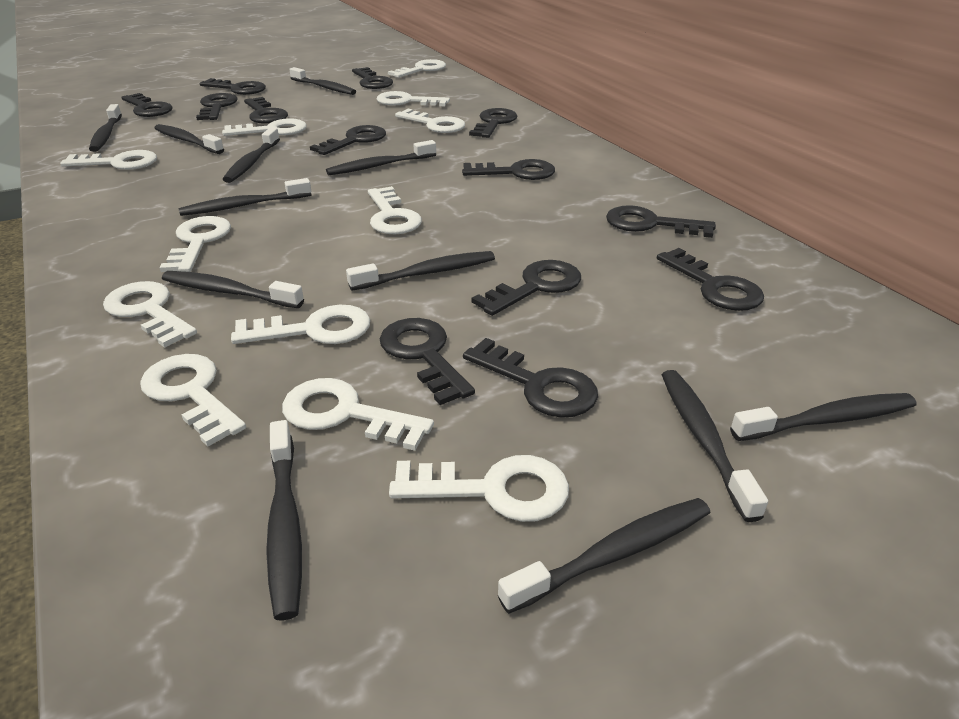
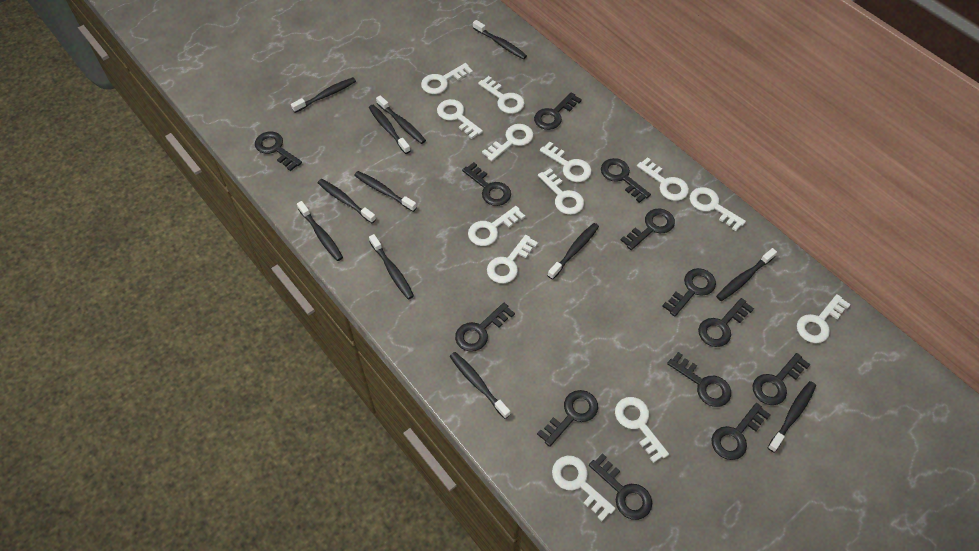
white key: [60,150,157,170] [103,281,197,348] [140,354,246,447] [159,216,231,272] [222,118,307,136] [231,305,370,344] [282,378,434,451] [368,186,422,234] [377,91,450,106] [388,59,446,78] [389,455,569,522] [395,109,465,133] = 12 -> [421,63,473,94] [437,99,483,139] [468,206,525,246] [478,76,525,114] [482,124,533,161] [487,235,538,283] [538,168,584,215] [540,142,592,182] [552,456,616,521] [615,397,669,463] [637,157,689,201] [690,187,746,231] [797,294,851,343] = 13

